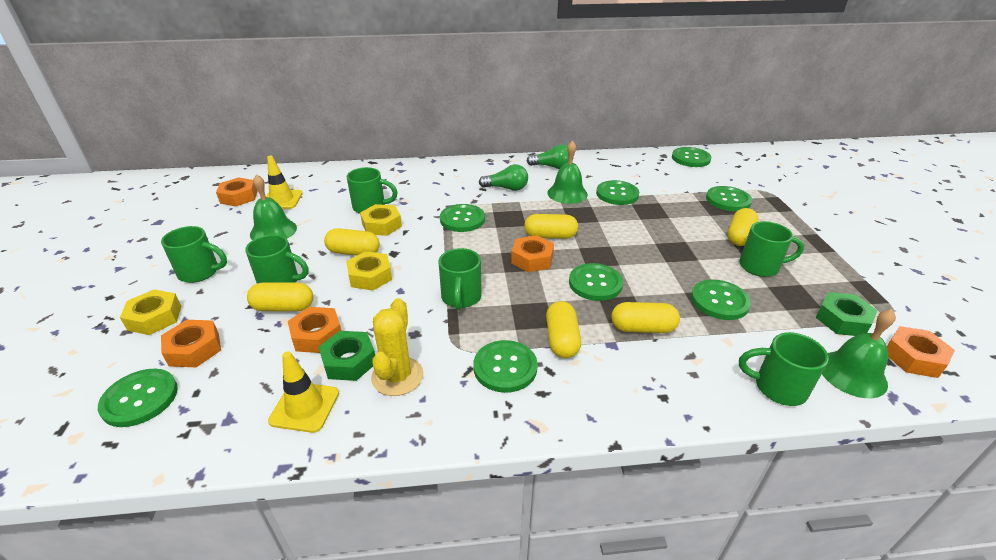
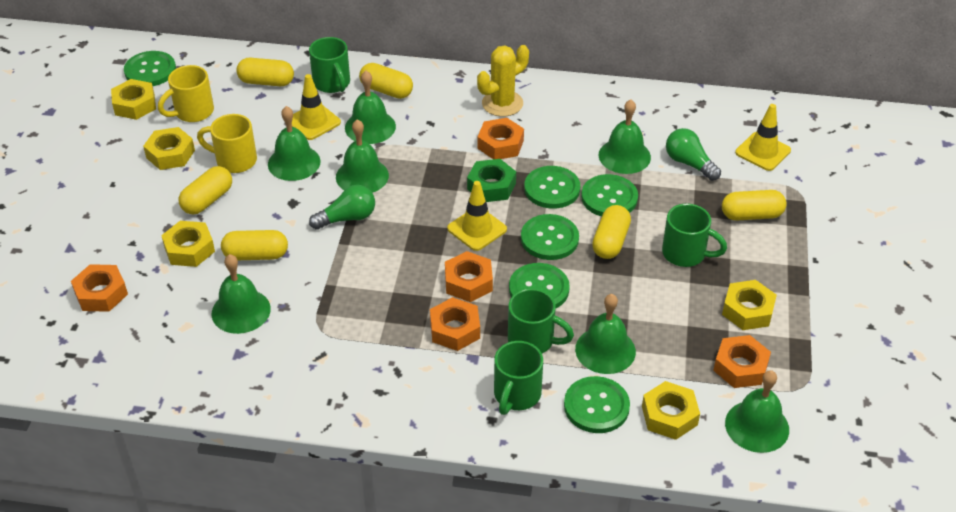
green bell: [250,174,297,240] [547,141,588,204] [822,309,896,398] = 3 -> [212,254,271,334] [268,106,321,181] [336,119,389,193] [345,71,396,144] [575,294,636,374] [599,100,651,174] [725,370,789,453] = 7
green button: [98,369,178,427] [440,204,485,232] [473,340,538,393] [569,263,623,301] [596,180,639,205] [672,147,711,167] [691,280,751,320] [706,186,752,211] = 8 -> [124,51,176,86] [509,263,570,309] [521,214,579,260] [524,166,580,209] [564,376,630,433] [581,174,638,216] = 6
green mug: [161,226,227,283] [245,235,309,283] [347,167,398,214] [439,248,482,310] [739,221,804,277] [739,332,829,406] = 6 -> [309,37,350,93] [494,341,543,415] [508,288,574,353] [662,204,727,267] = 4
green nut: [319,331,375,381] [816,292,877,336] = 2 -> [467,159,516,202] = 1
yellow mug: none = 0 -> [158,65,214,122] [197,114,257,173] = 2
yellow nut: [120,289,181,335] [346,251,392,290] [360,204,402,236] = 3 -> [111,79,156,120] [143,127,195,170] [161,221,215,267] [642,381,700,440] [722,280,777,330] = 5
yellow traffic cone: [266,156,303,209] [268,352,339,433] = 2 -> [292,74,341,140] [447,181,507,251] [735,104,791,171] = 3

